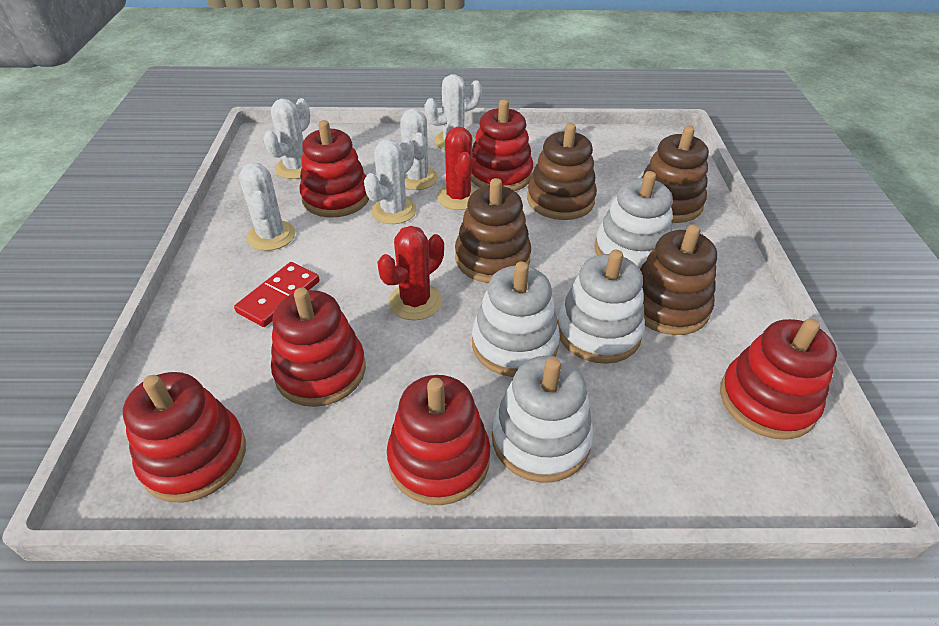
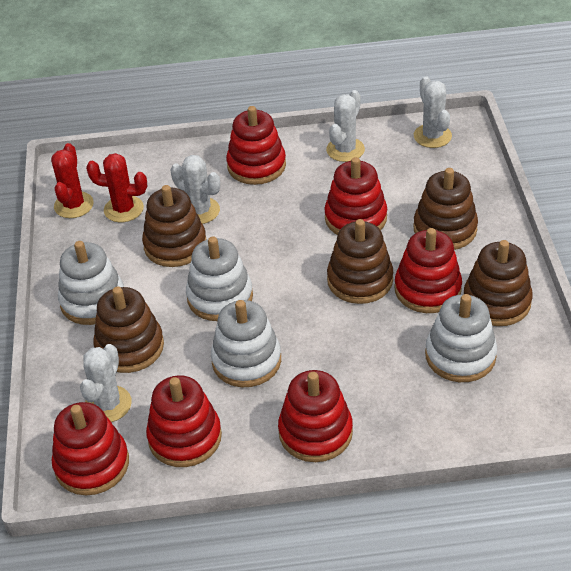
brown stacking toy: [455,178,531,283] [527,123,597,220] [640,224,717,335] [641,126,709,223] = 4 -> [93,287,164,373] [142,185,206,267] [327,219,393,304] [413,168,478,250] [464,240,533,326] = 5
red domino: [234,262,320,327] = 1 -> none = 0
white cactus: [239,163,295,251] [263,98,310,179] [364,138,417,224] [400,109,438,190] [424,74,482,150] = 5 -> [80,344,132,422] [171,155,220,224] [326,90,365,162] [414,76,452,148] = 4

